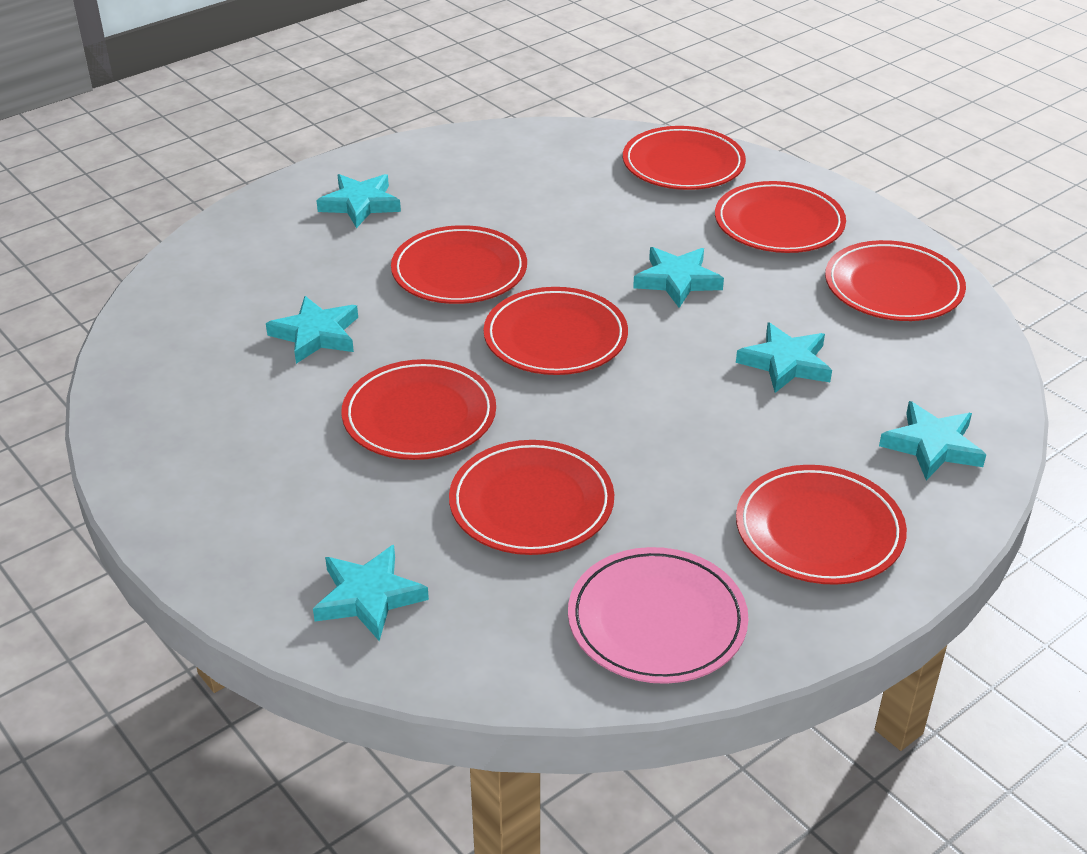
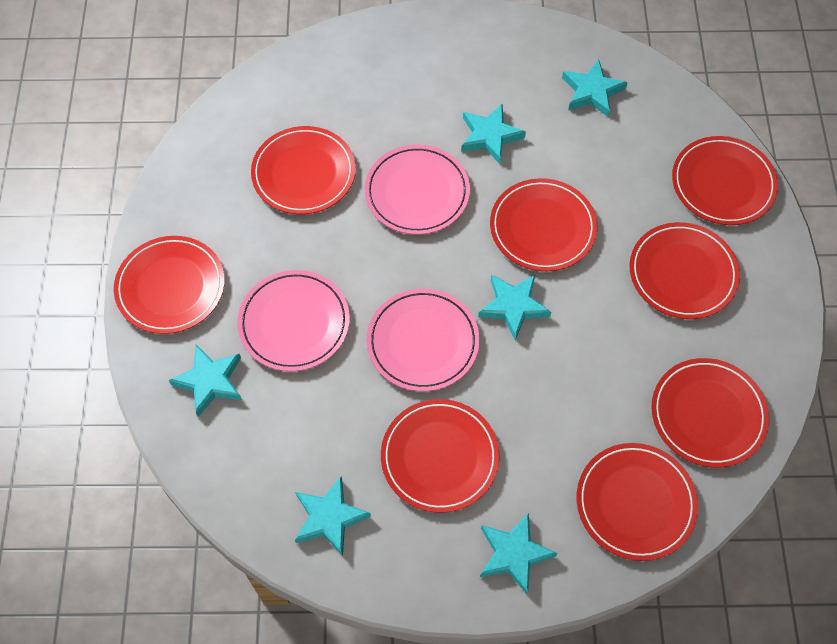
pink plate: [568,547,749,684] = 1 -> [237,270,350,372] [365,145,470,235] [367,289,480,392] = 3

